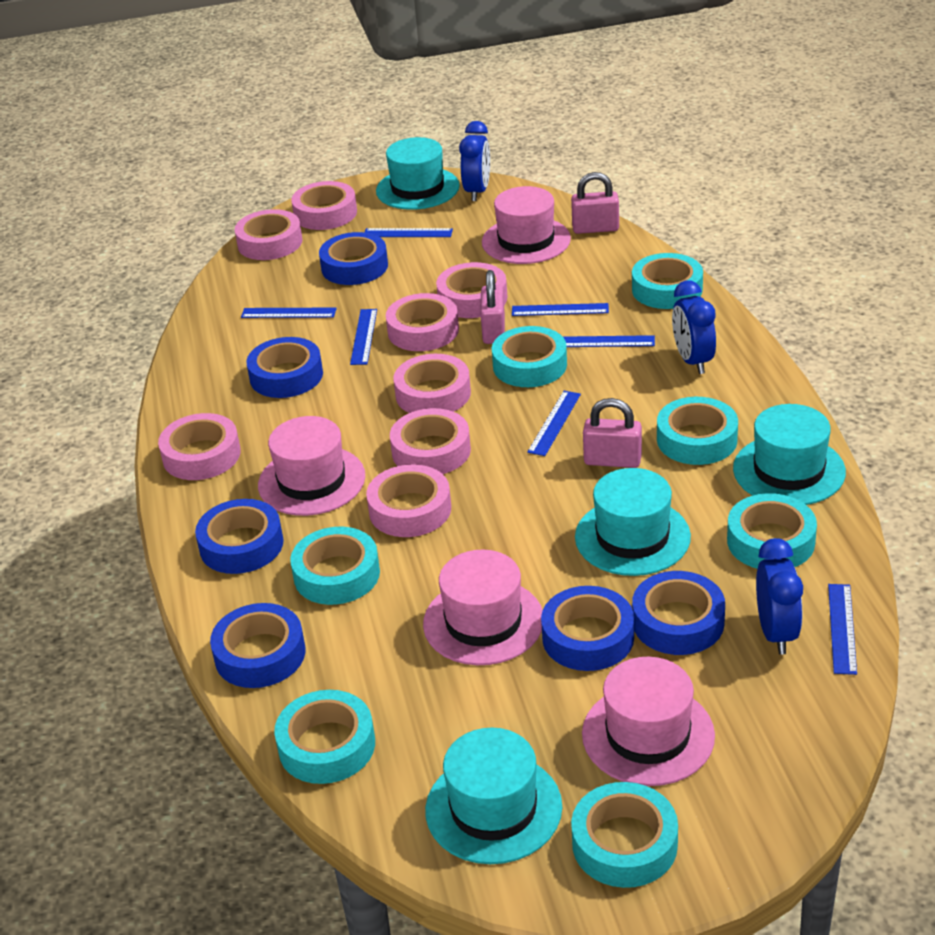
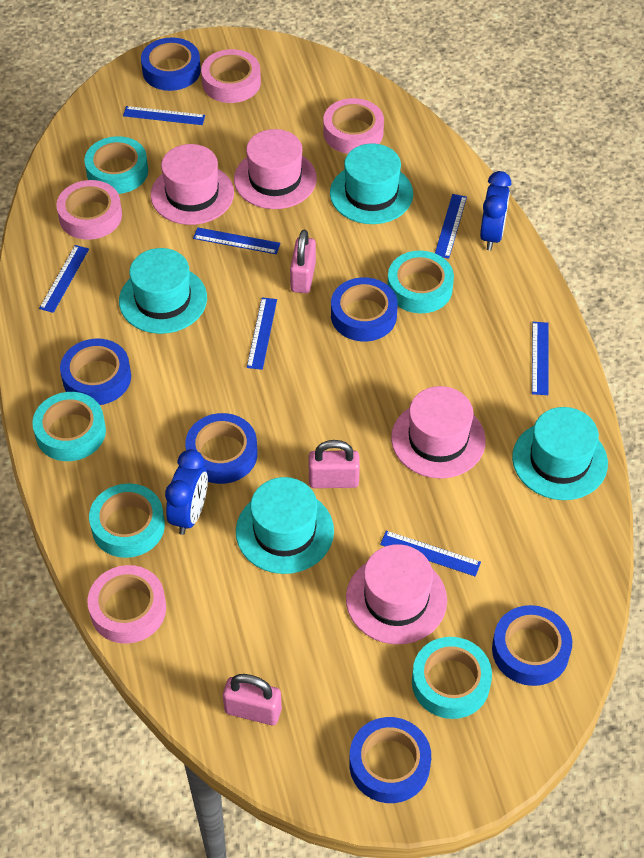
blue clock: [459,121,490,201] [672,280,716,374] [756,538,803,655] = 3 -> [165,449,208,535] [480,171,511,250] = 2
pink tape: [158,413,241,480] [235,209,302,260] [291,181,357,230] [366,464,451,537] [386,293,459,351] [390,408,471,474] [394,354,471,413] [436,262,507,318] = 8 -> [56,180,122,240] [87,565,166,644] [201,49,261,103] [323,98,384,154] = 4
turquoise tape: [274,690,375,784] [290,527,380,605] [492,326,567,387] [571,782,678,888] [632,253,703,309] [657,397,738,465] [727,493,817,569] = 7 -> [32,392,106,461] [84,136,148,194] [89,483,165,558] [387,251,454,313] [412,637,492,719] = 5

